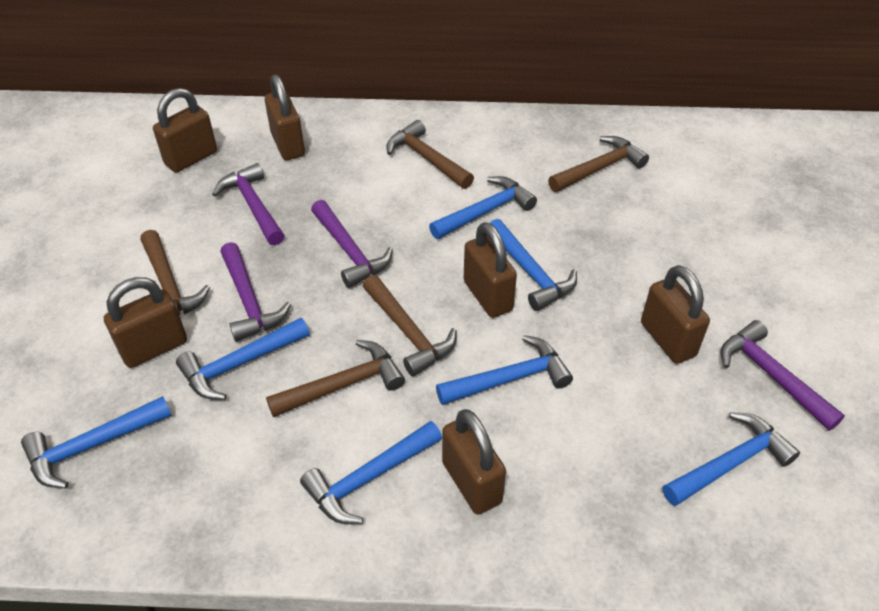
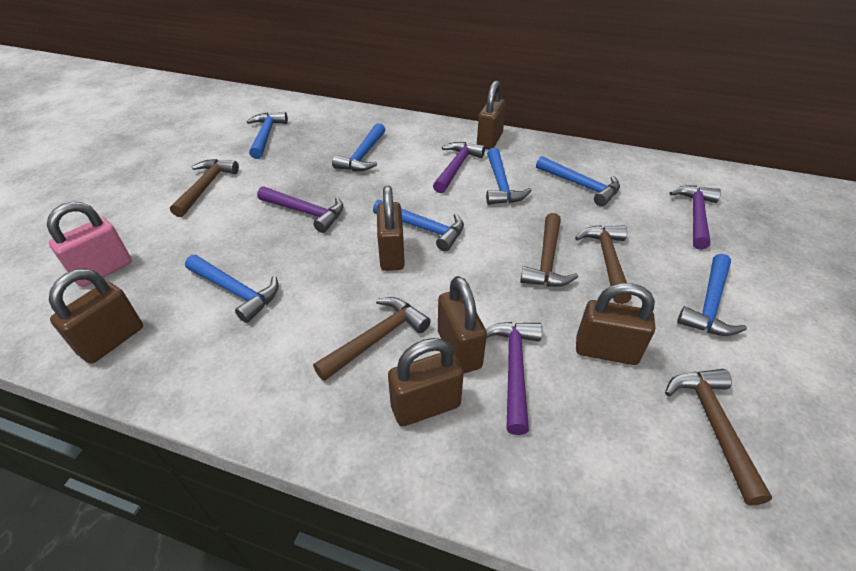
pink padlock: none = 0 -> [47,202,132,287] = 1

